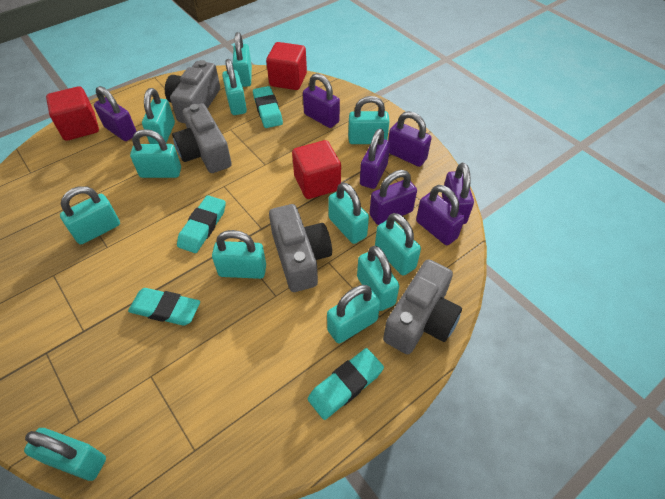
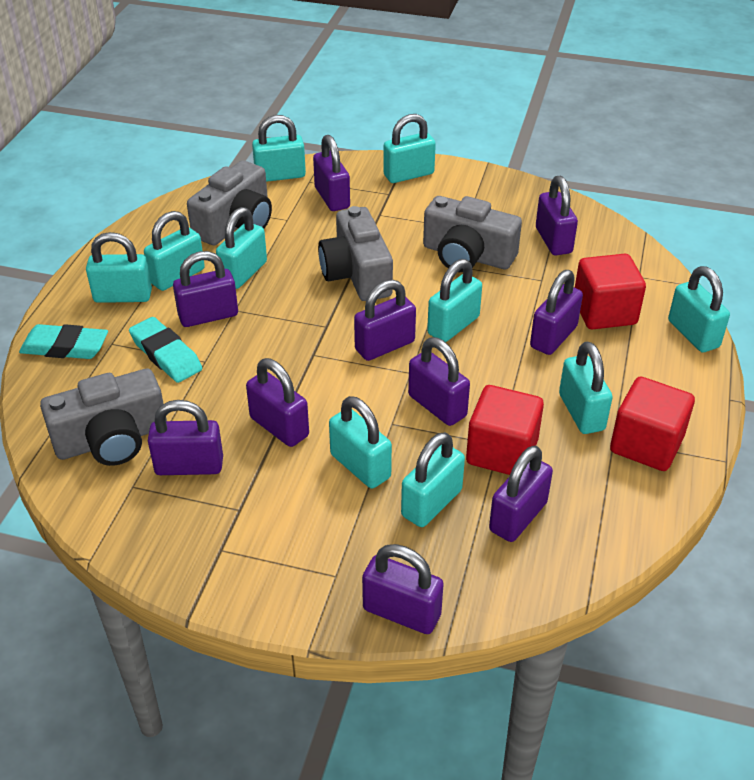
purple padlock: [94,86,137,141] [303,73,340,128] [360,129,390,189] [370,170,417,225] [388,111,432,167] [416,185,465,245] [442,163,474,224] = 7 -> [148,400,223,475] [173,251,238,327] [246,358,309,447] [313,135,350,211] [354,280,416,361] [362,544,444,634] [408,337,470,426] [489,446,553,542] [530,270,583,355] [536,176,578,255] = 10
turquoise eraser: [128,288,200,326] [177,195,226,253] [253,86,283,128] [308,348,384,420] = 4 -> [19,324,108,359] [129,317,202,383] = 2
turquoise padlock: [24,428,106,481] [60,186,120,244] [130,129,181,178] [142,88,175,144] [212,230,266,279] [222,59,247,115] [232,32,252,87] [327,285,380,344] [328,182,369,244] [348,96,390,144] [357,246,399,311] [375,213,421,276] = 12 -> [86,232,152,303] [144,211,205,291] [216,207,267,289] [252,115,306,182] [329,396,392,488] [383,114,436,183] [401,432,465,527] [427,259,482,342] [559,342,613,434] [668,266,730,352] = 10

